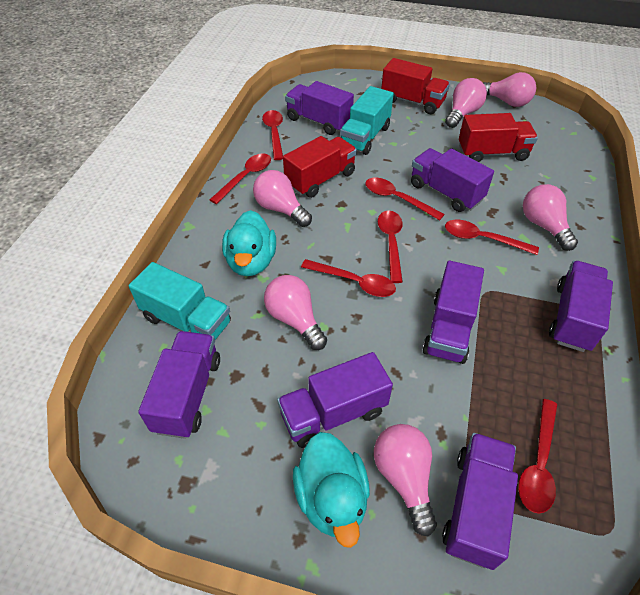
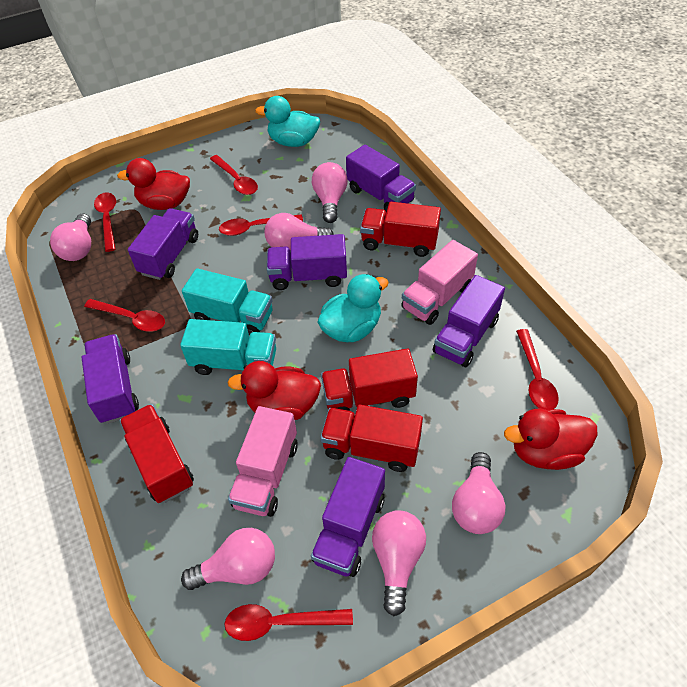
pink truck: none = 0 -> [228,406,298,517] [401,240,478,325] = 2
purple truck: [138,331,220,439] [277,352,393,448] [285,81,354,135] [411,148,494,212] [422,261,484,364] [442,433,518,570] [549,261,613,352] = 7 -> [82,334,139,424] [128,208,198,280] [267,234,347,290] [311,457,385,577] [346,145,416,212] [433,275,505,367] = 6
red duck: none = 0 -> [117,158,190,210] [227,361,321,420] [504,409,598,470] = 3
red spoon: [210,154,271,204] [262,110,283,160] [301,259,396,297] [365,178,445,220] [378,210,403,283] [445,220,539,255] [518,399,557,514] = 7 -> [84,299,165,332] [94,192,116,252] [210,155,258,195] [219,214,303,236] [225,604,353,641] [516,329,559,410] = 6
red truck: [283,136,357,198] [381,58,450,114] [459,113,538,162] = 3 -> [120,404,194,503] [320,405,423,472] [321,348,418,411] [360,202,441,257] = 4

